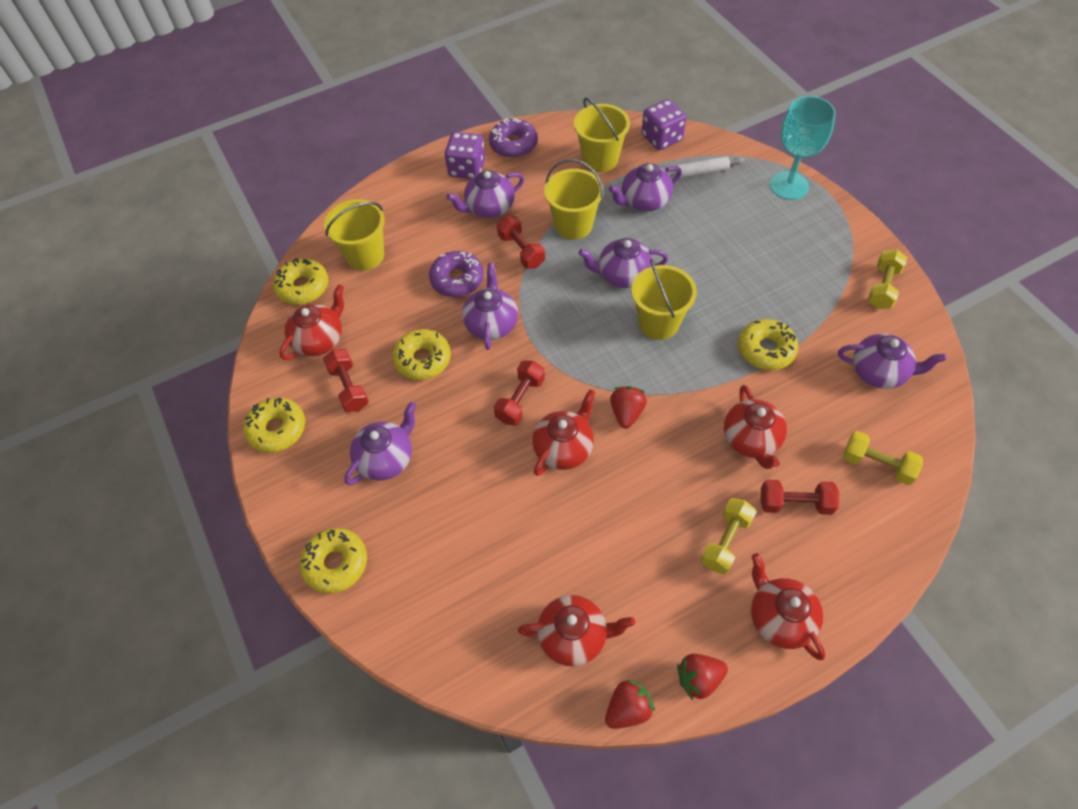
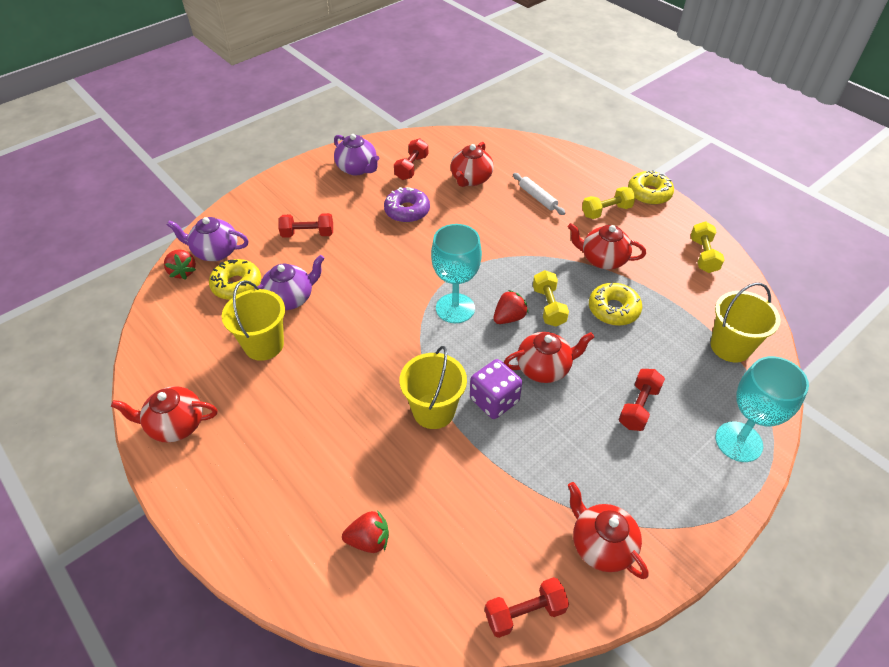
purple dice: [445,132,485,179] [642,99,686,150] = 2 -> [470,359,522,419] = 1
purple donut: [429,251,484,297] [489,118,538,158] = 2 -> [384,187,430,223] = 1
purple teapot: [344,402,416,485] [446,170,524,218] [462,263,518,350] [579,238,668,288] [609,163,682,211] [838,333,947,389] = 6 -> [167,217,249,261] [254,255,325,310] [334,134,379,175] = 3
turquoise goblet: [770,96,836,200] = 1 -> [431,224,482,323] [715,356,809,462] = 2
yellow bucket: [324,199,385,271] [544,159,604,240] [574,98,630,172] [631,259,697,340] = 4 -> [222,280,285,361] [399,346,467,429] [711,282,780,362] = 3
yellow donut: [243,397,305,453] [273,258,328,305] [299,528,367,593] [392,329,451,380] [738,319,798,370] = 5 -> [209,259,261,300] [589,283,642,326] [628,170,674,205] = 3

